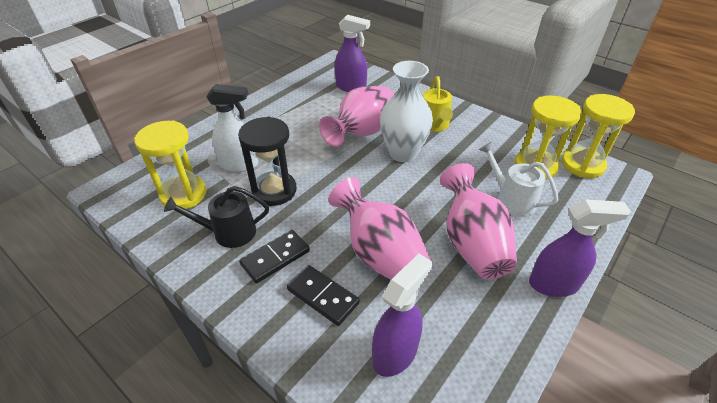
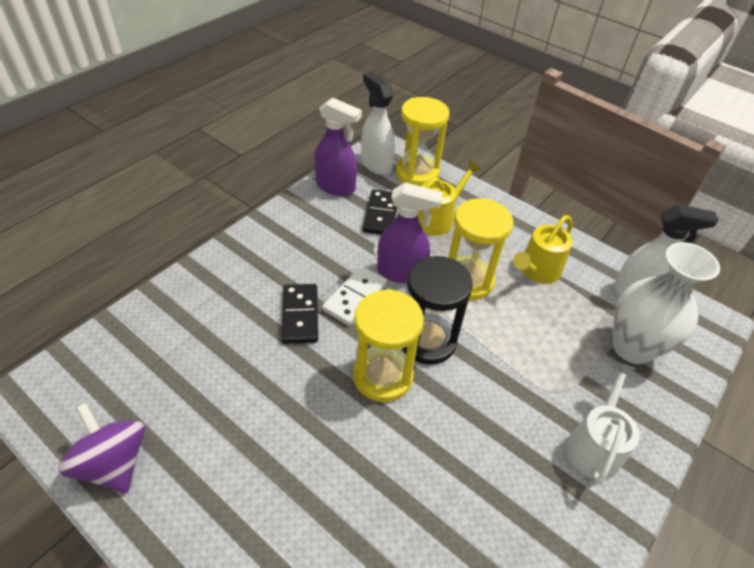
black watering can: [164,186,269,248] = 1 -> none = 0
pink vase: [319,86,394,147] [329,177,431,280] [440,163,517,279] = 3 -> none = 0
purple spinning top: none = 0 -> [58,403,145,493] = 1
purple spray bottle: [335,15,370,92] [372,254,432,377] [529,199,631,297] = 3 -> [314,97,362,196] [377,182,443,284] = 2
white domino: none = 0 -> [322,266,387,325] = 1
white spray bottle: [206,84,258,172] = 1 -> [361,72,395,175] [614,204,719,295] = 2
yellow watering can: [423,76,453,132] = 1 -> [418,160,481,236] [513,215,573,283] = 2

